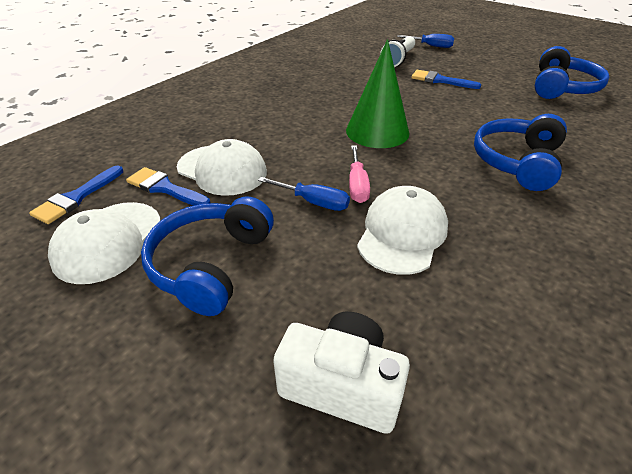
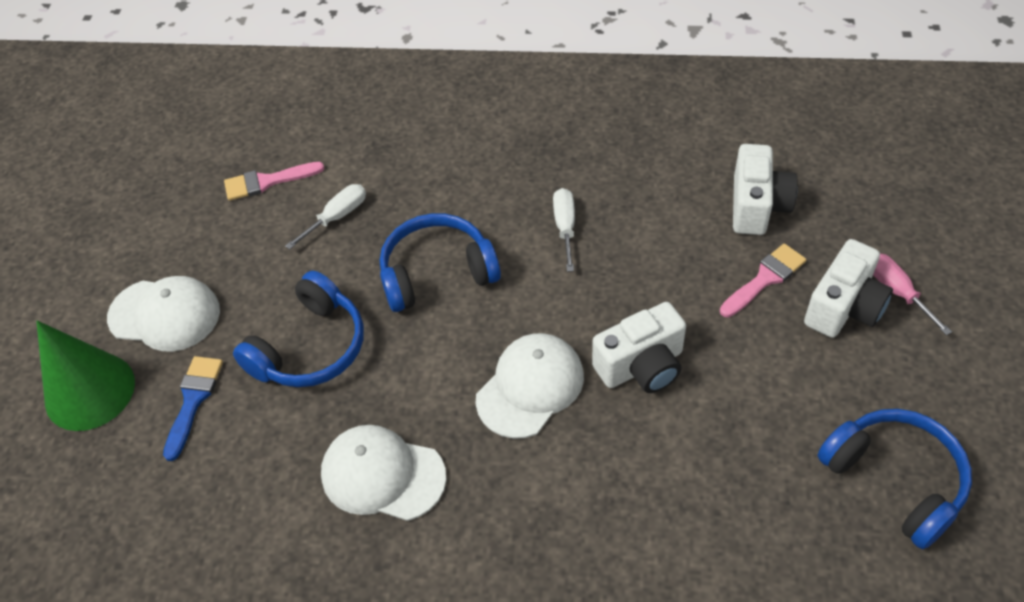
blue brush: [29,166,123,224] [126,167,210,206] [411,70,481,89] = 3 -> [163,356,223,461] = 1
blue screwdriver: [258,177,350,211] [397,34,454,48] = 2 -> none = 0
pink brush: none = 0 -> [224,162,324,201] [720,243,806,317] = 2
white camera: [273,312,410,434] = 1 -> [592,302,686,393] [733,144,798,235] [804,239,893,338] = 3
white flashlight: [380,36,415,67] = 1 -> none = 0
white screwdriver: none = 0 -> [285,184,366,250] [553,188,575,272] = 2

